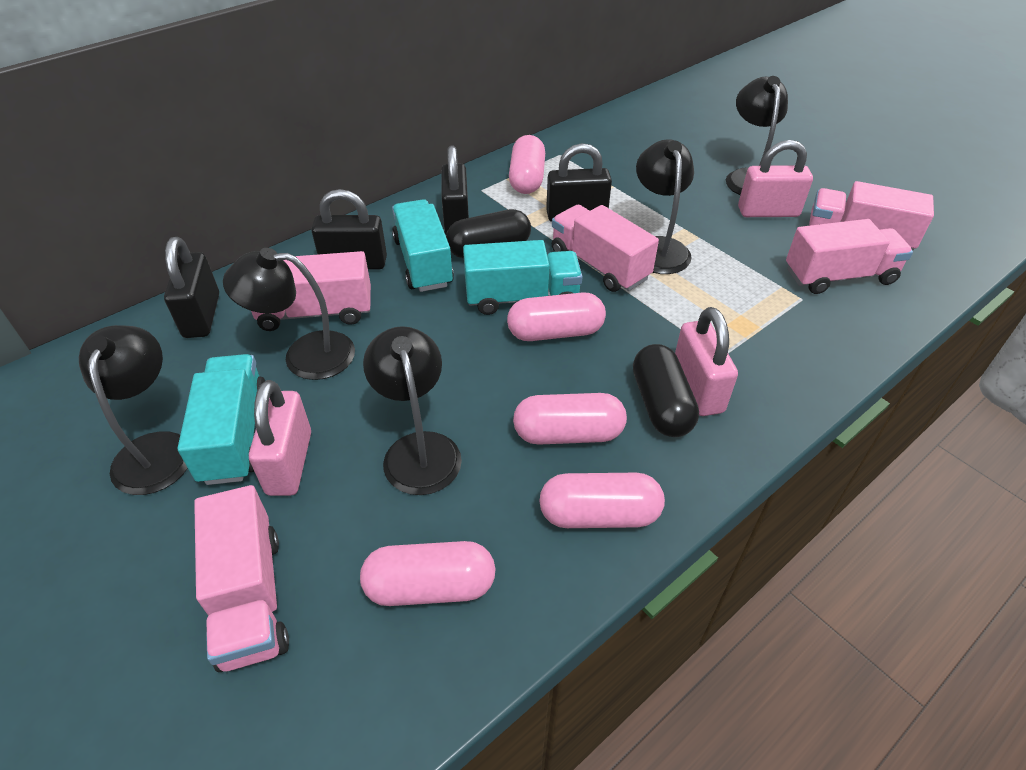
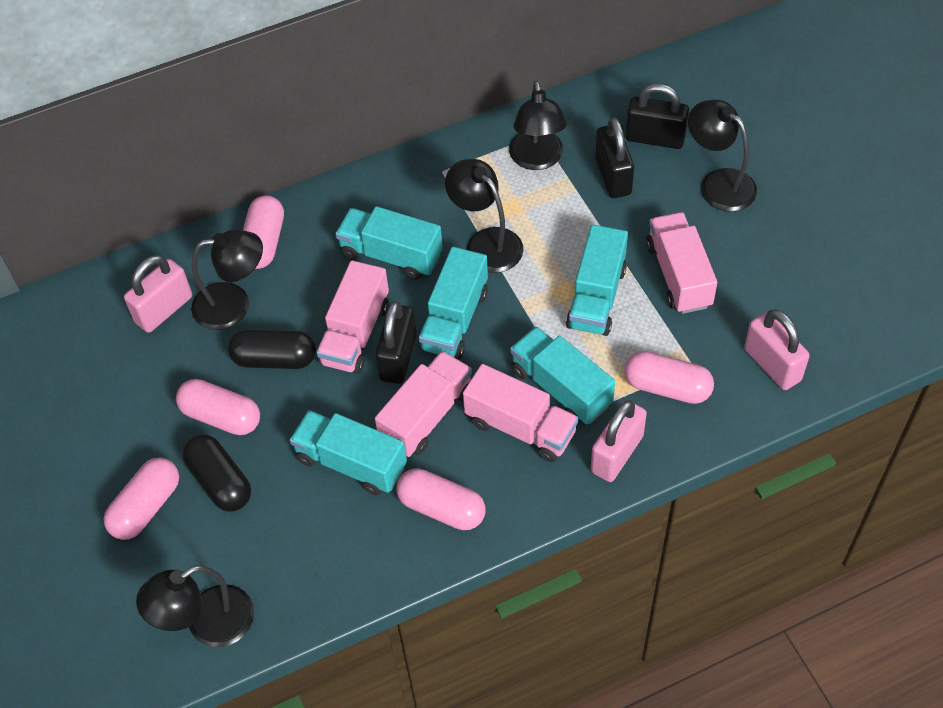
black padlock: [164,237,219,338] [311,189,387,270] [441,145,469,234] [546,143,612,222] = 4 -> [375,301,417,384] [595,118,634,198] [626,84,689,149] = 3
pink truck: [194,485,289,672] [251,251,371,331] [552,205,659,292] [786,219,913,294] [809,181,934,251] = 5 -> [316,261,389,374] [375,351,472,457] [463,364,578,462] [646,212,717,314] = 4
turquoise truck: [178,354,265,485] [392,199,454,292] [463,240,583,315] = 3 -> [290,410,407,495] [336,206,443,280] [419,247,488,359] [510,326,615,424] [566,225,628,336] = 5

